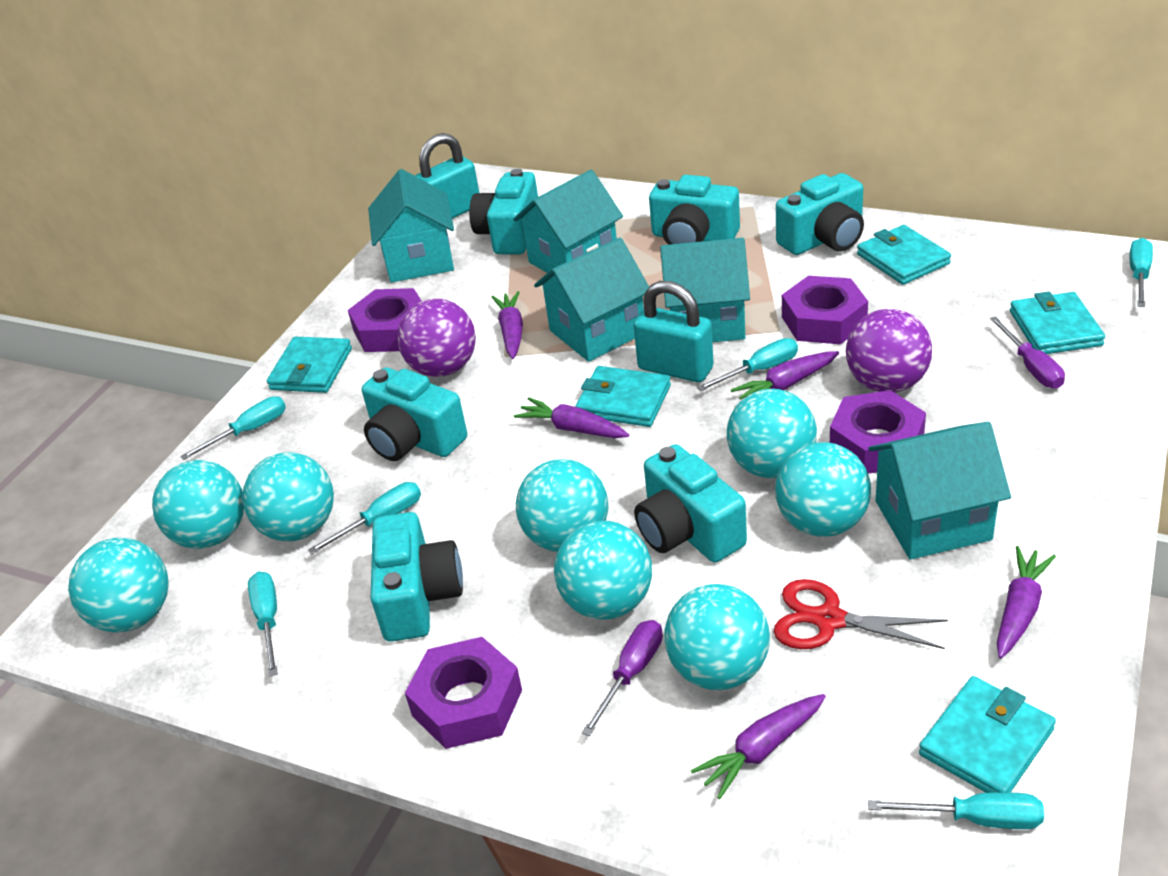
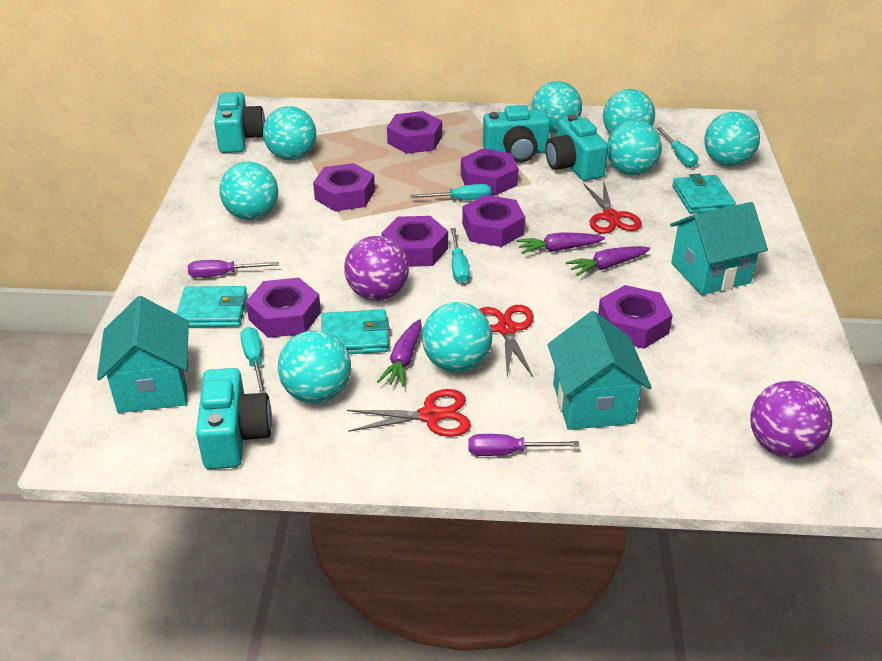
purple carrot: [492,291,523,359] [514,397,629,438] [691,694,826,799] [731,351,839,400] [997,546,1056,659] = 5 -> [377,319,422,387] [516,232,605,254] [565,246,650,276] = 3
purple nut: [348,288,422,352] [405,637,522,749] [782,276,868,344] [830,390,926,474] = 4 -> [246,278,321,338] [313,163,375,211] [381,216,448,267] [387,111,442,154] [461,148,519,196] [462,195,525,247] [598,285,673,349] = 7
red scissors: [774,579,948,649] = 1 -> [347,389,471,437] [479,305,534,377] [583,182,642,234] = 3
turquoise camera: [362,368,467,461] [371,512,463,642] [469,169,538,254] [634,444,747,562] [649,175,740,245] [776,173,864,255] = 6 -> [196,368,272,469] [214,92,265,153] [483,105,550,163] [545,114,608,181] = 4
turquoise house: [368,169,454,282] [513,170,623,273] [534,238,649,362] [660,238,750,342] [868,422,1011,560] = 5 -> [97,296,189,413] [548,311,652,430] [670,202,768,295] = 3
turquoise padlock: [415,133,479,219] [634,281,714,382] = 2 -> none = 0
turquoise screwdriver: [180,396,286,460] [248,572,278,677] [308,482,421,555] [697,338,798,391] [868,792,1044,829] [1130,238,1153,307] = 6 -> [240,327,266,393] [410,184,491,200] [450,228,470,283] [657,127,698,168] = 4
turquoise wallet: [267,337,352,393] [575,366,671,427] [857,225,951,285] [919,676,1056,793] [1010,291,1105,354] = 5 -> [177,286,247,327] [321,309,389,354] [672,174,736,214] = 3

